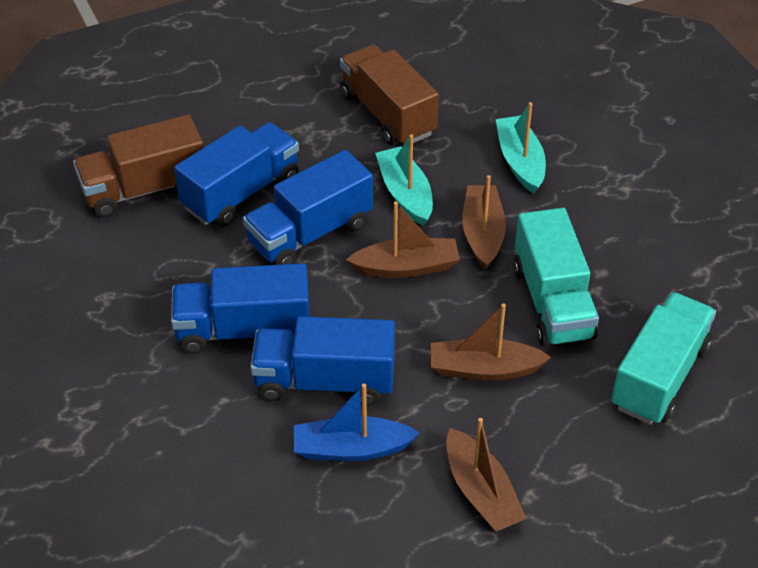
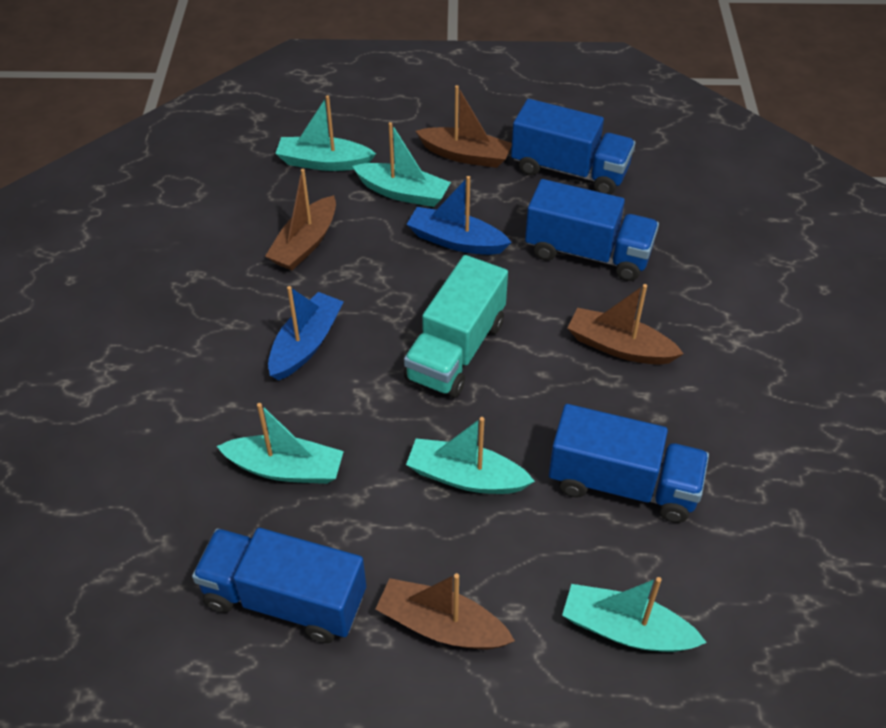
blue boat: [294,384,420,461] = 1 -> [268,286,344,380] [406,176,512,255] = 2
brown truck: [73,114,204,218] [340,45,439,146] = 2 -> none = 0
turquoise boat: [375,134,433,226] [496,102,546,194] = 2 -> [217,403,344,484] [275,95,376,171] [352,122,451,207] [406,417,535,494] [562,577,707,652] = 5
turquoise truck: [514,208,599,347] [611,292,716,425] = 2 -> [404,255,508,398] = 1

